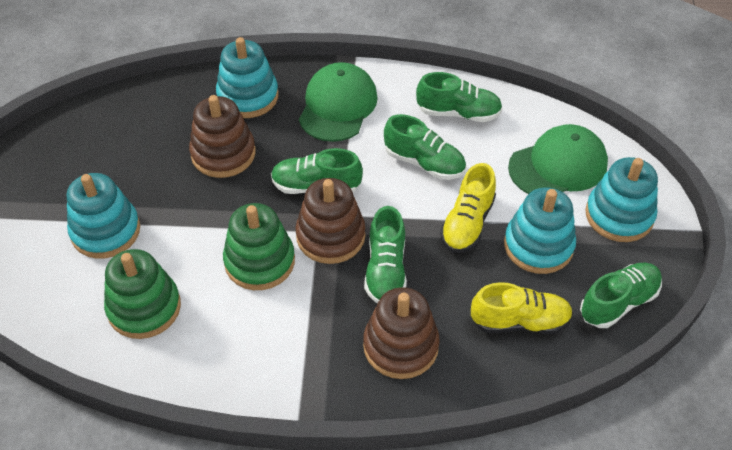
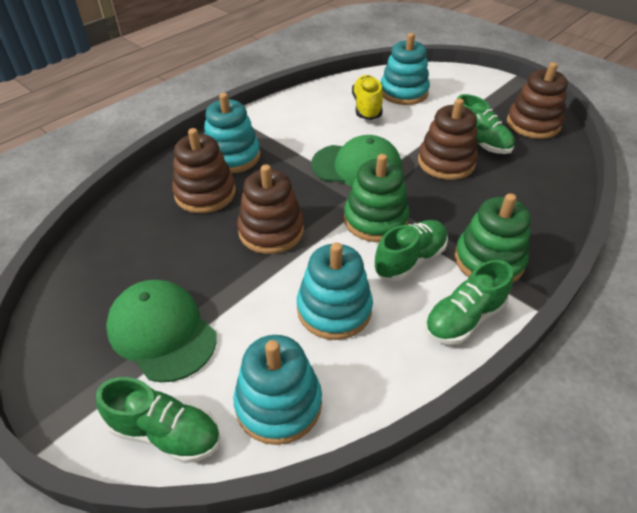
brown stacking toy: [189,95,256,178] [296,178,365,264] [363,287,440,379] = 3 -> [172,128,236,213] [237,164,304,254] [418,98,478,180] [507,62,568,139] = 4
green shoe: [271,148,363,194] [364,206,407,303] [384,114,466,180] [416,72,503,122] [580,263,662,328] = 5 -> [96,377,220,463] [374,220,448,281] [425,260,513,345] [457,94,515,154] = 4
yellow shoe: [440,163,496,253] [471,282,573,334] = 2 -> [352,75,383,120] = 1

